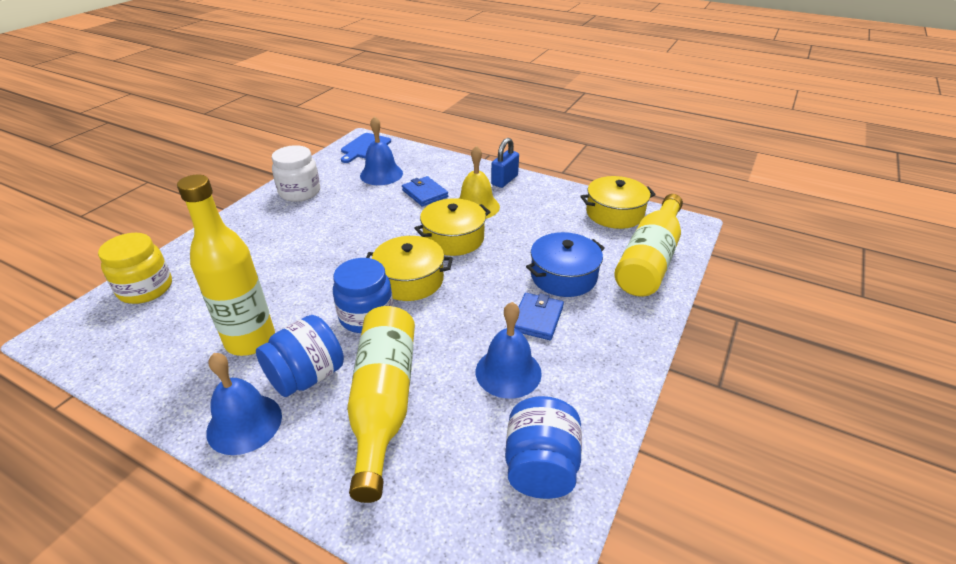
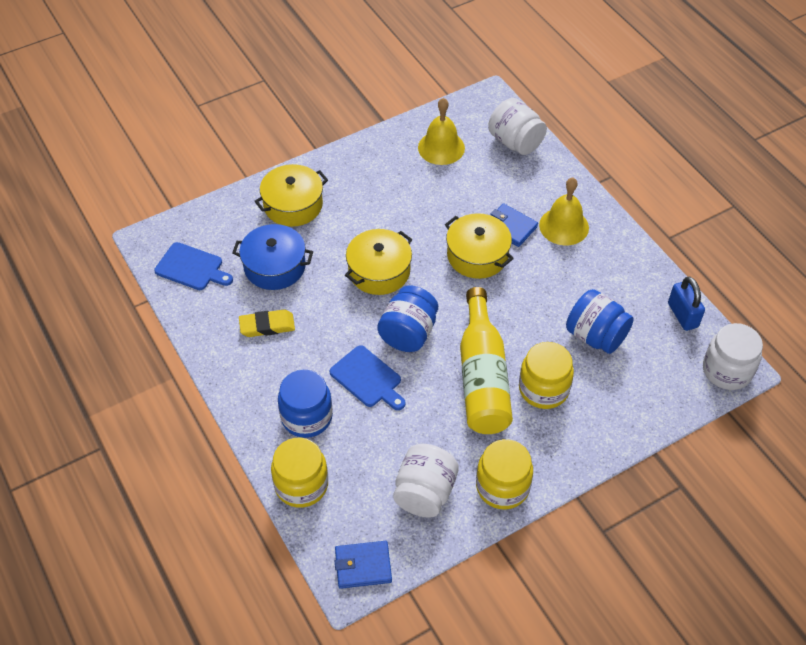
blue bell: [206,353,282,455] [360,116,403,185] [476,302,542,399] = 3 -> none = 0
blue cutting board: [341,133,391,163] = 1 -> [154,242,233,290] [330,345,406,410] = 2
white jar: [272,145,320,202] = 1 -> [393,444,459,518] [488,98,547,155] [703,323,763,390] = 3
yellow bell: [459,145,500,219] = 1 -> [418,98,465,165] [539,177,589,246] = 2
yellow bottle: [177,175,275,356] [347,306,415,503] [614,194,683,297] = 3 -> [460,287,513,434] = 1
yellow eraser: none = 0 -> [239,310,295,337] = 1
yellow jar: [98,233,172,304] = 1 -> [271,438,328,508] [476,439,533,509] [519,342,574,409] = 3

